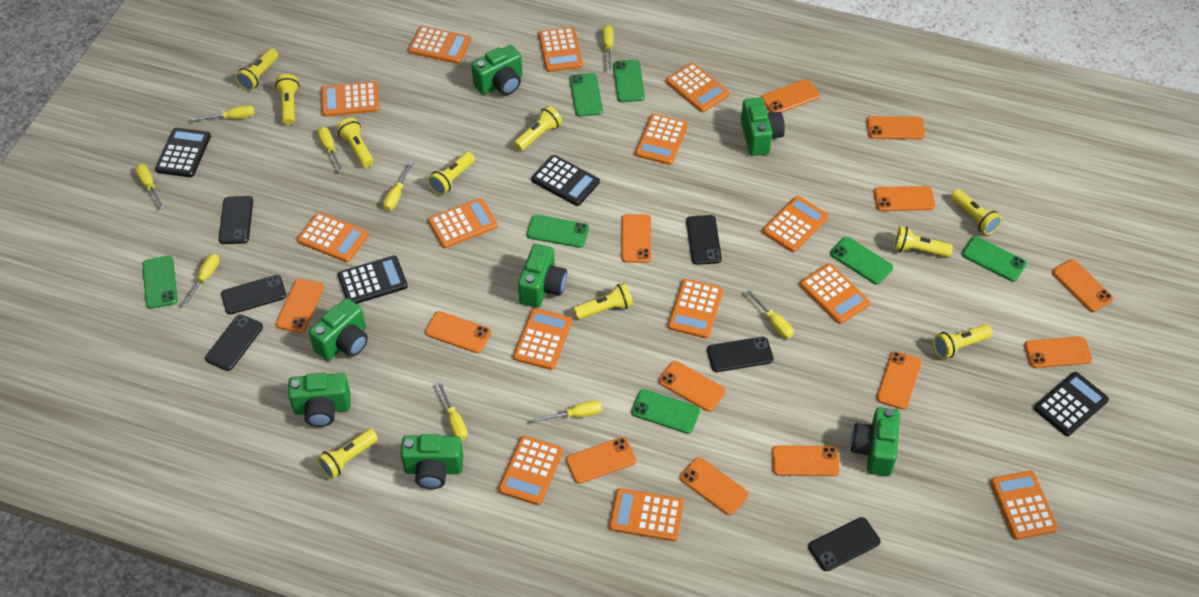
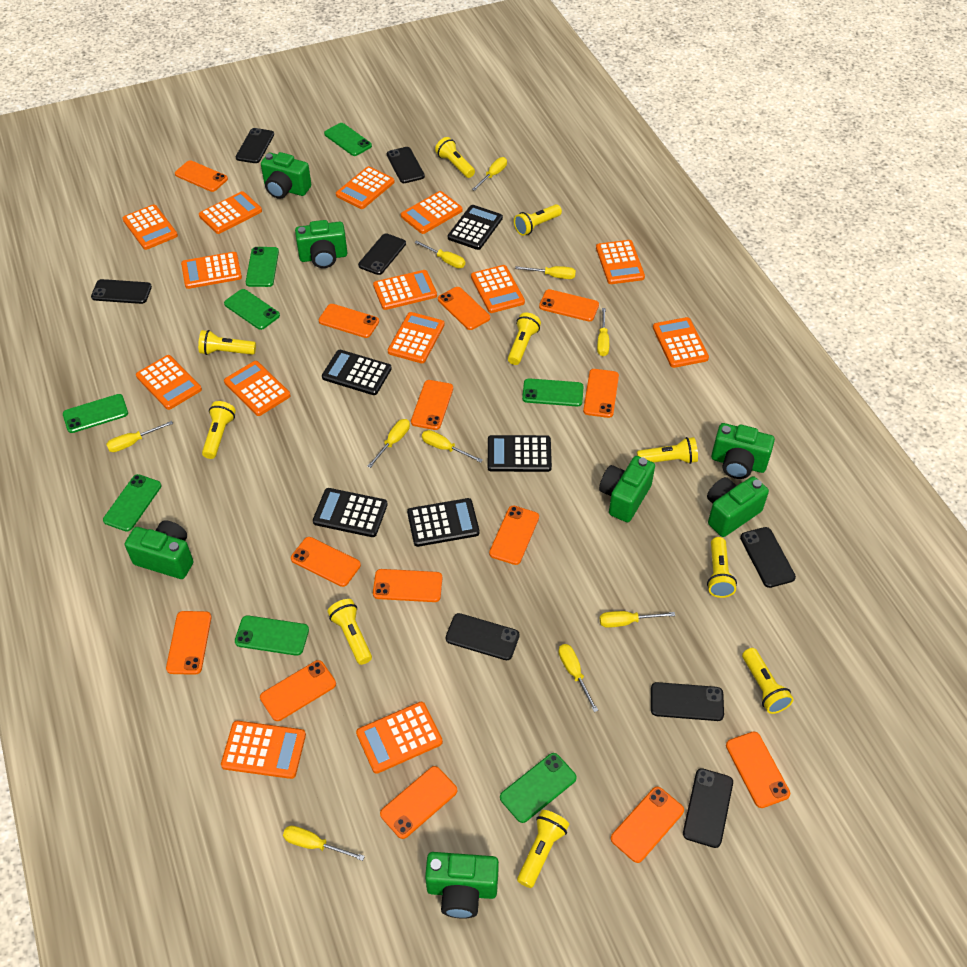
black calculator: [155,128,211,177] [338,256,408,304] [531,155,600,206] [1034,372,1109,436] = 4 -> [313,488,388,537] [322,350,392,395] [407,498,480,547] [448,205,503,250] [488,435,552,472] = 5
black phone: [205,314,263,371] [219,196,253,244] [221,275,286,315] [686,215,722,265] [707,337,774,372] [808,517,880,571] = 6 -> [91,279,152,304] [236,128,274,163] [358,233,406,275] [387,147,425,183] [446,613,520,660] [651,682,724,721] [683,768,733,848] [740,527,796,588] = 8
green phone: [142,256,177,309] [527,215,589,248] [570,73,603,117] [613,60,645,102] [631,389,700,434] [830,237,893,284] [962,236,1027,282] = 7 -> [63,394,128,433] [103,474,161,532] [224,289,280,330] [235,615,309,656] [246,247,279,287] [324,123,372,156] [500,753,577,823] [522,378,584,406] = 8
orange phone: [276,279,324,333] [425,311,491,353] [566,437,636,484] [621,214,651,263] [659,361,726,412] [680,457,749,515] [761,79,820,113] [772,445,840,476] [867,116,925,139] [874,186,935,211] [876,351,922,410] [1024,336,1092,368] [1052,259,1113,312] = 13 -> [166,611,211,675] [175,160,228,192] [260,660,336,721] [291,537,361,587] [318,304,379,338] [373,569,442,602] [380,766,457,839] [411,380,453,430] [438,287,490,330] [489,506,539,565] [539,289,599,322] [583,369,619,418] [611,787,684,863] [726,732,790,808] = 14
yellow screwdriver: [135,164,165,209] [182,254,220,307] [192,105,255,121] [318,127,344,173] [383,162,414,211] [437,382,468,440] [532,400,602,423] [603,25,614,70] [747,290,794,339] = 9 -> [106,421,173,452] [283,826,365,861] [367,419,410,468] [414,240,465,268] [422,430,483,463] [472,157,507,191] [515,266,576,279] [558,644,598,712] [597,308,609,356] [600,611,675,628] = 10

